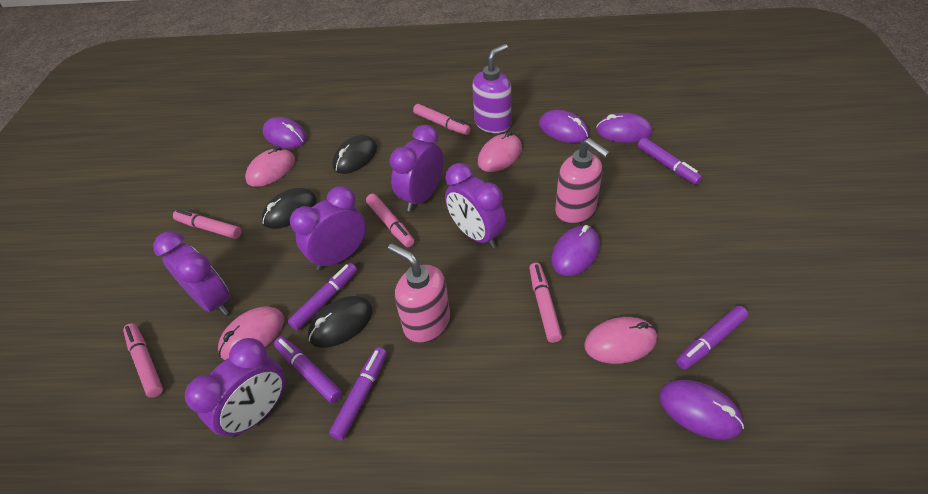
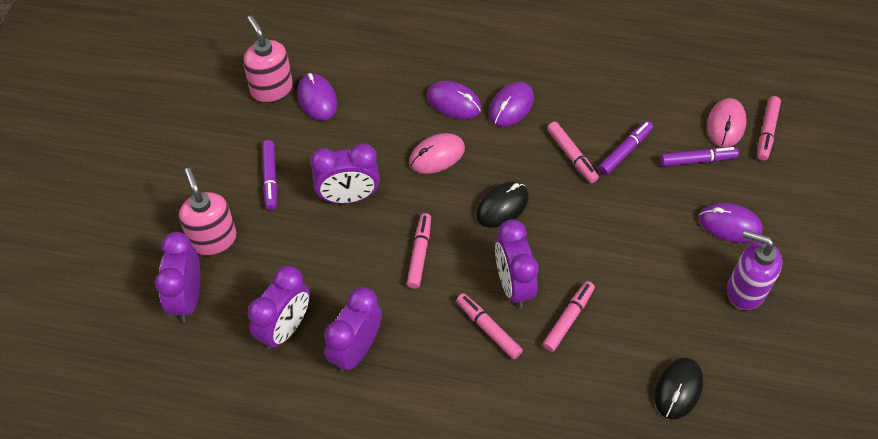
black mouse: [262,188,317,229] [308,296,373,348] [333,135,377,174] = 3 -> [476,181,529,228] [654,357,703,419] = 2
pink mouse: [218,306,284,360] [245,146,295,187] [478,131,522,172] [584,317,657,364] = 4 -> [409,133,465,174] [707,98,747,147] = 2
purple marker: [274,336,342,403] [288,263,357,331] [329,347,387,440] [638,138,702,185] [676,306,748,370] = 5 -> [262,140,278,210] [598,121,653,175] [660,147,739,167] = 3
purple mouse: [263,117,307,148] [539,110,589,143] [551,225,600,276] [596,113,652,143] [659,380,744,440] = 5 -> [297,73,337,121] [427,81,482,119] [489,82,534,127] [699,203,763,243] = 4

